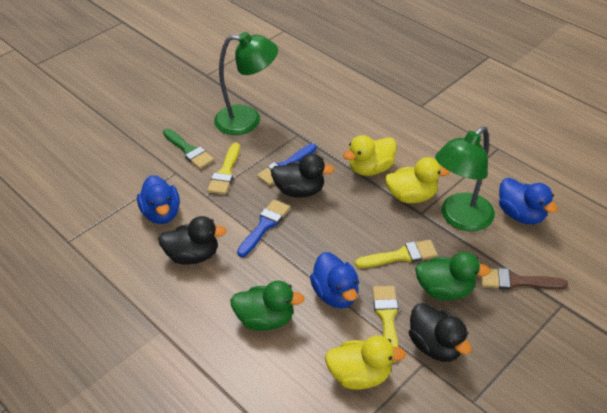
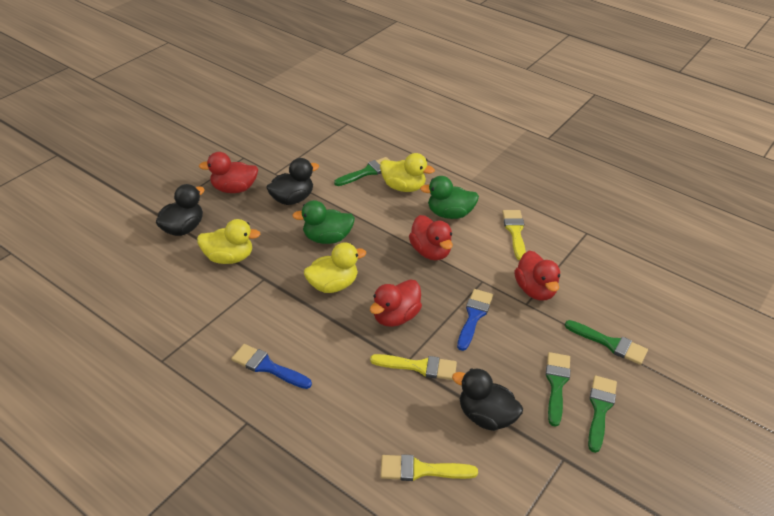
blue duck: [137,175,180,224] [310,252,359,308] [499,178,558,224] = 3 -> none = 0
brown brush: [481,268,568,290] = 1 -> none = 0
green brush: [163,129,214,169] = 1 -> [334,157,390,186] [546,352,570,427] [565,320,648,365] [588,376,617,453] = 4
green lamp: [214,32,278,135] [435,126,495,231] = 2 -> none = 0
red duck: none = 0 -> [199,152,258,193] [370,279,422,327] [409,215,453,260] [514,251,560,300] = 4

